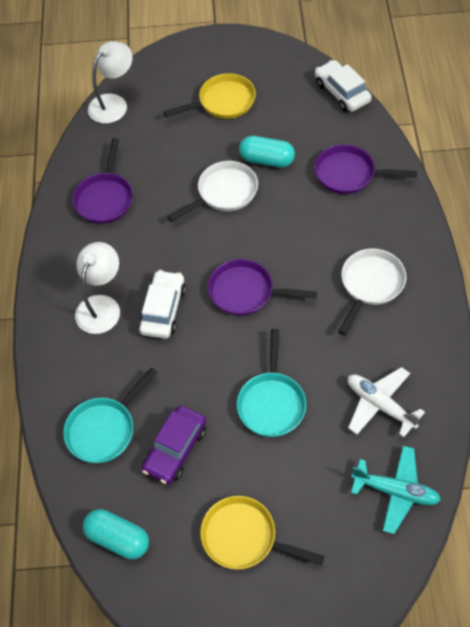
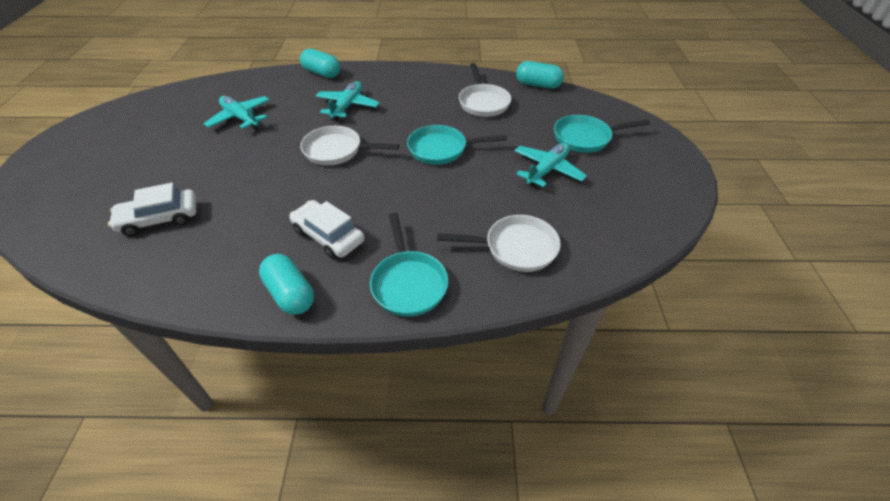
purple car: [142,405,207,484] = 1 -> none = 0
purple pan: [73,138,133,224] [208,259,317,316] [315,144,417,194] = 3 -> none = 0
turquoise capsule: [83,509,149,560] [239,136,295,168] = 2 -> [259,254,314,315] [300,49,340,78] [516,61,564,89] = 3
turquoise pan: [63,367,157,463] [237,329,306,437] = 2 -> [370,213,448,317] [407,125,507,165] [554,115,650,153] = 3
turquoise plane: [351,446,441,534] = 1 -> [203,96,270,129] [316,81,379,121] [514,143,587,187] = 3
white lamp: [75,242,120,334] [88,41,133,123] = 2 -> none = 0
white pan: [168,161,258,222] [338,248,406,335] = 2 -> [300,126,399,165] [437,215,561,272] [459,63,511,117] = 3
white plane: [348,367,425,438] = 1 -> none = 0
yellow pan: [164,73,256,119] [200,496,324,569] = 2 -> none = 0

